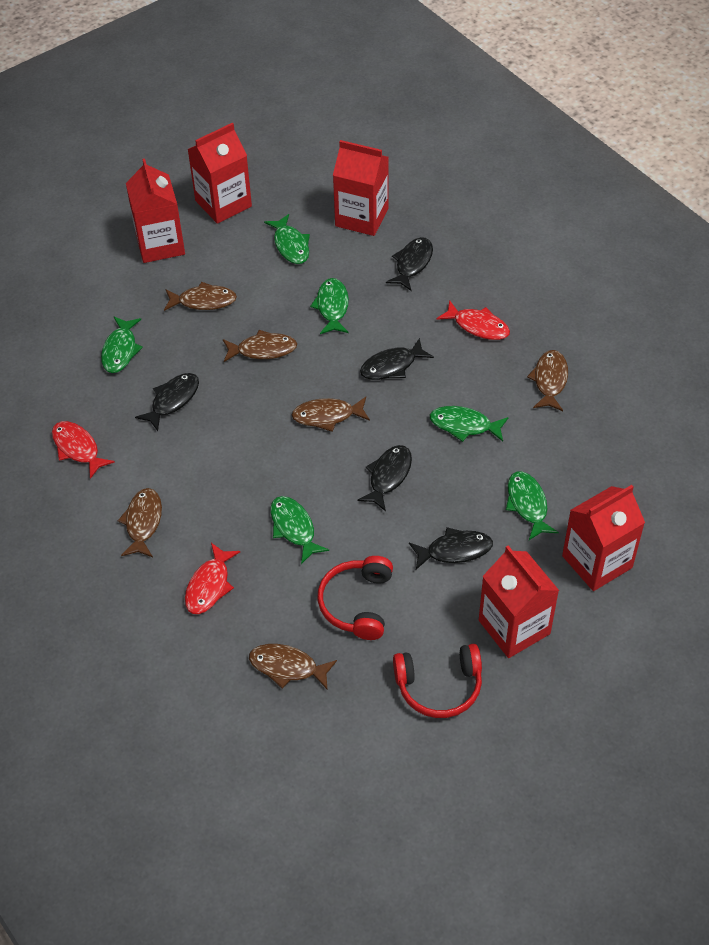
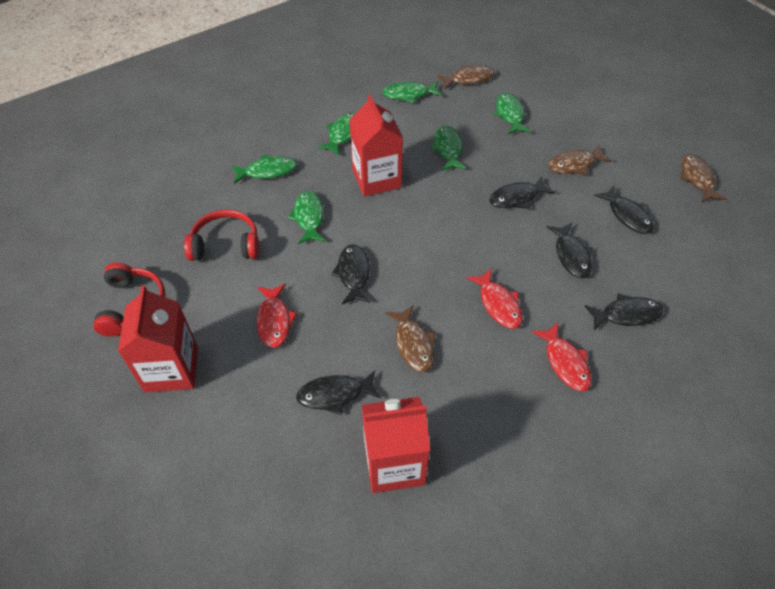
black fish: [135,373,199,431] [357,445,412,511] [360,338,434,380] [386,237,433,291] [409,527,493,569] = 5 -> [296,370,381,415] [331,244,371,304] [489,176,555,209] [547,223,593,278] [585,293,663,330] [594,186,654,234] = 6
brown fish: [118,488,162,557] [164,282,237,311] [223,330,297,362] [249,644,337,689] [291,397,370,432] [527,350,568,411] = 6 -> [386,305,435,372] [437,65,495,89] [548,145,612,175] [680,154,726,203] = 4
red carton: [126,159,185,263] [187,123,252,224] [333,140,389,236] [479,545,559,658] [562,485,645,591] = 5 -> [118,285,198,393] [349,95,403,197] [362,397,430,493] = 3

